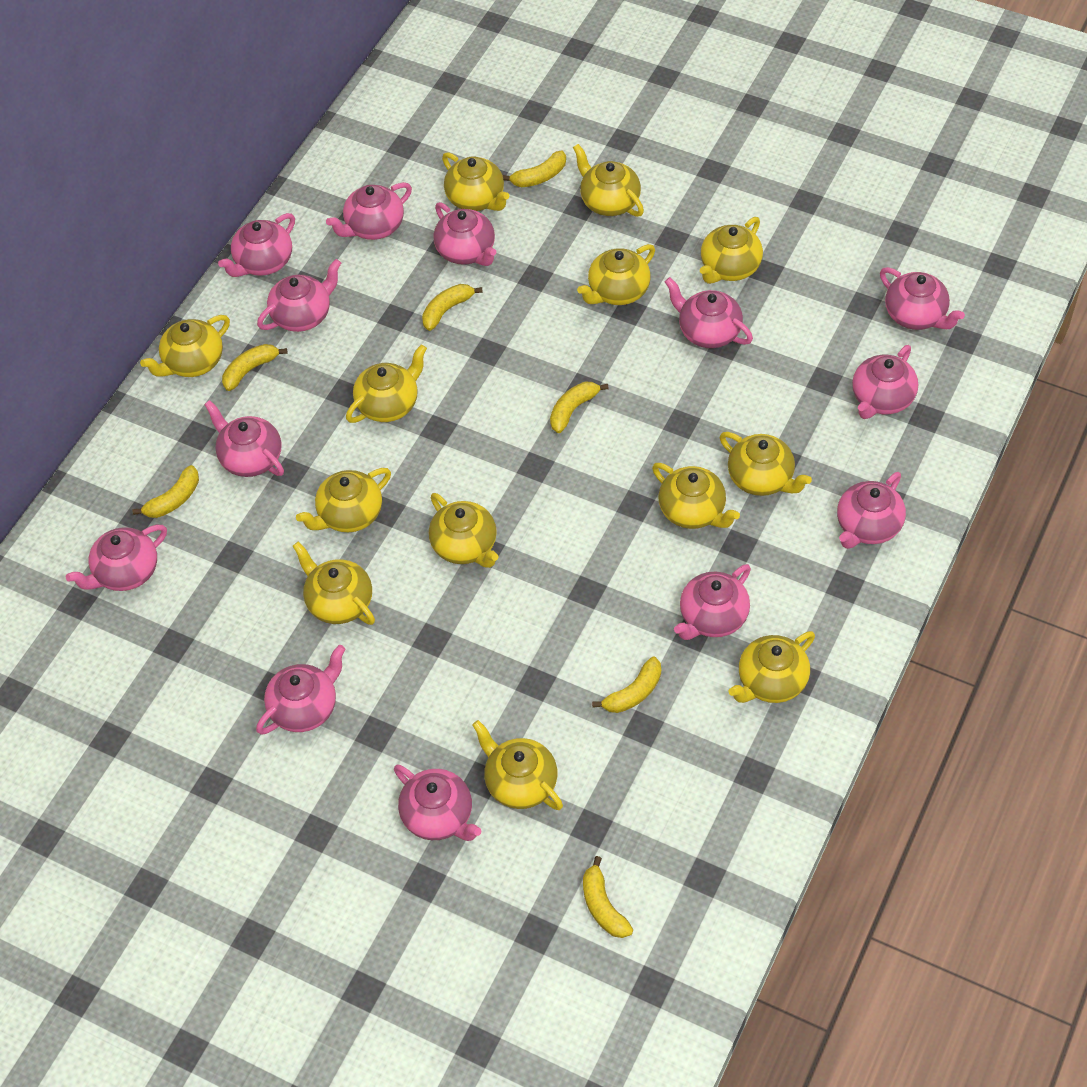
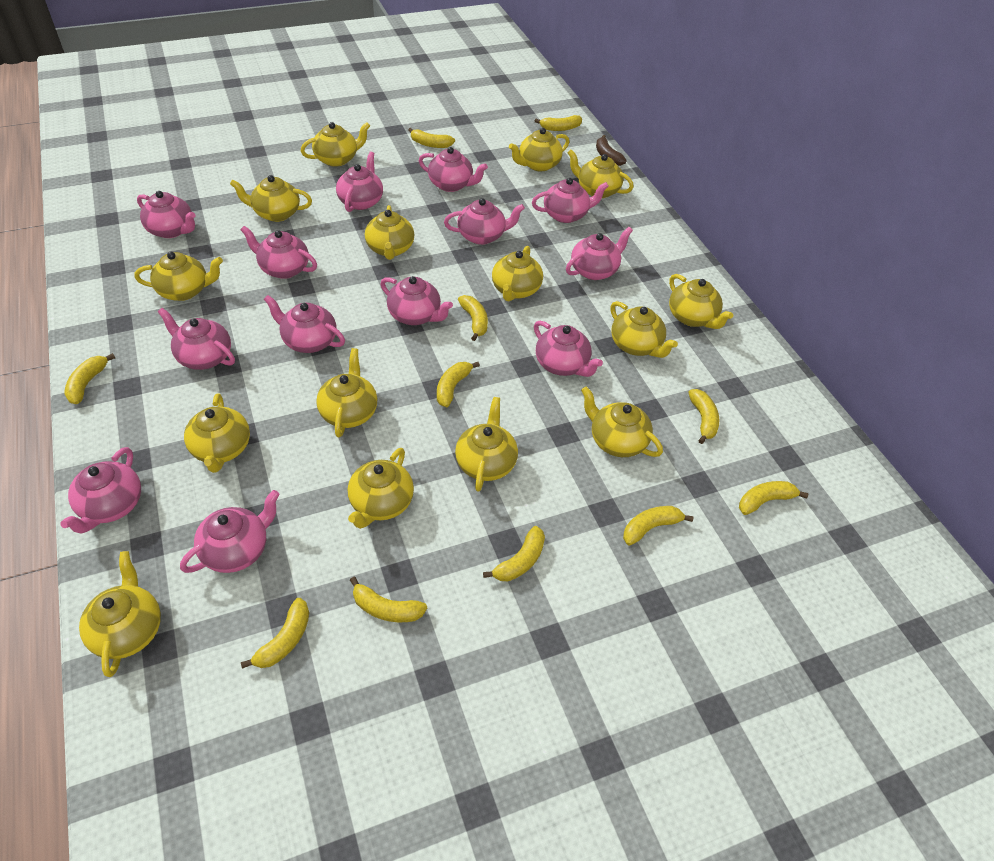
brown banana: none = 0 -> [596,135,627,166] = 1
yellow banana: [132,465,199,518] [222,344,287,391] [422,284,483,331] [503,151,566,187] [550,382,609,433] [583,856,633,938] [592,657,661,713] = 7 -> [64,353,115,404] [241,598,309,669] [350,577,427,622] [408,128,455,148] [437,362,480,407] [458,295,488,341] [483,526,545,581] [535,115,582,131] [623,506,694,546] [688,389,719,444] [739,481,809,515] = 11
yellow teapot: [140,315,230,377] [293,542,375,625] [296,468,391,532] [346,344,427,423] [429,493,498,568] [442,152,509,211] [472,720,563,810] [573,144,644,217] [577,244,655,305] [652,463,740,529] [700,217,763,284] [720,432,812,496] [728,631,815,703] = 13 -> [79,551,161,677] [134,252,223,301] [184,393,250,473] [230,175,312,222] [301,122,370,167] [316,348,378,437] [348,448,414,529] [365,205,414,260] [455,397,518,492] [492,246,543,301] [509,128,569,171] [567,150,634,198] [581,386,663,457] [610,301,678,358] [669,274,733,329] = 15

